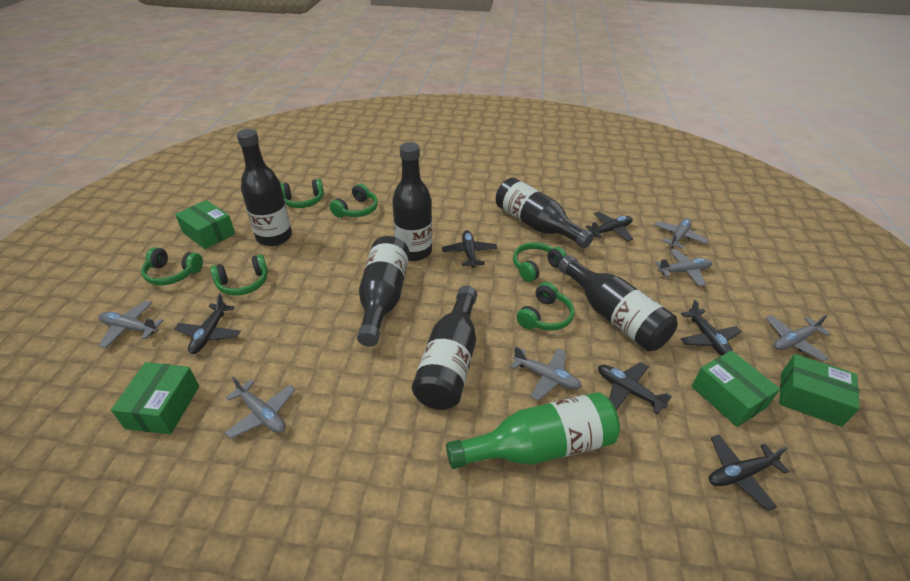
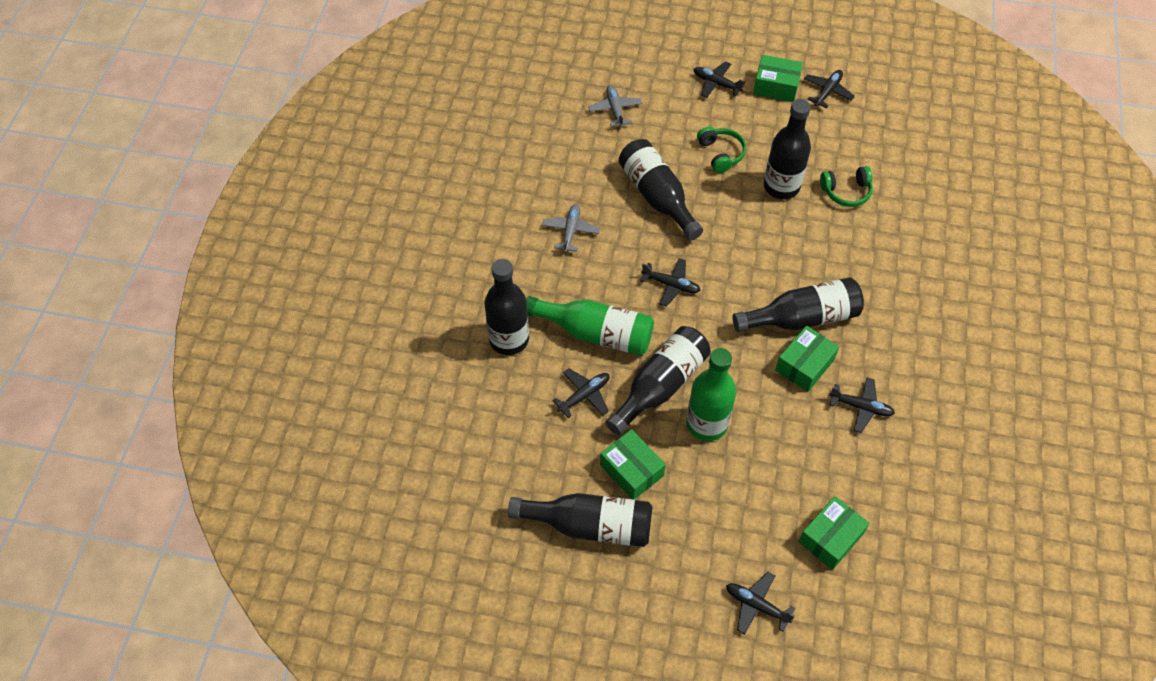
green bottle: [446,392,620,469] = 1 -> [526,296,654,356] [686,348,736,441] = 2
green headphones: [141,247,203,285] [210,254,268,295] [280,179,324,208] [329,184,378,217] [513,242,567,282] [517,282,574,331] = 6 -> [697,126,746,173] [820,166,873,207] = 2
grey plane: [98,301,164,348] [224,376,296,439] [510,346,582,401] [654,218,708,249] [655,249,712,286] [766,314,831,362] = 6 -> [542,204,600,253] [588,85,642,128] = 2

